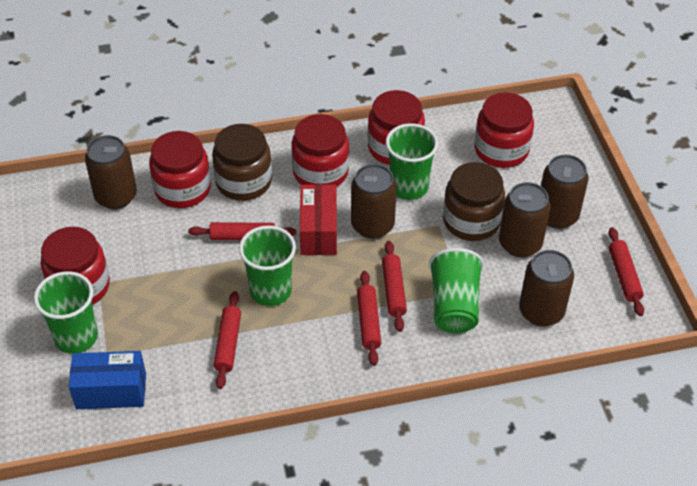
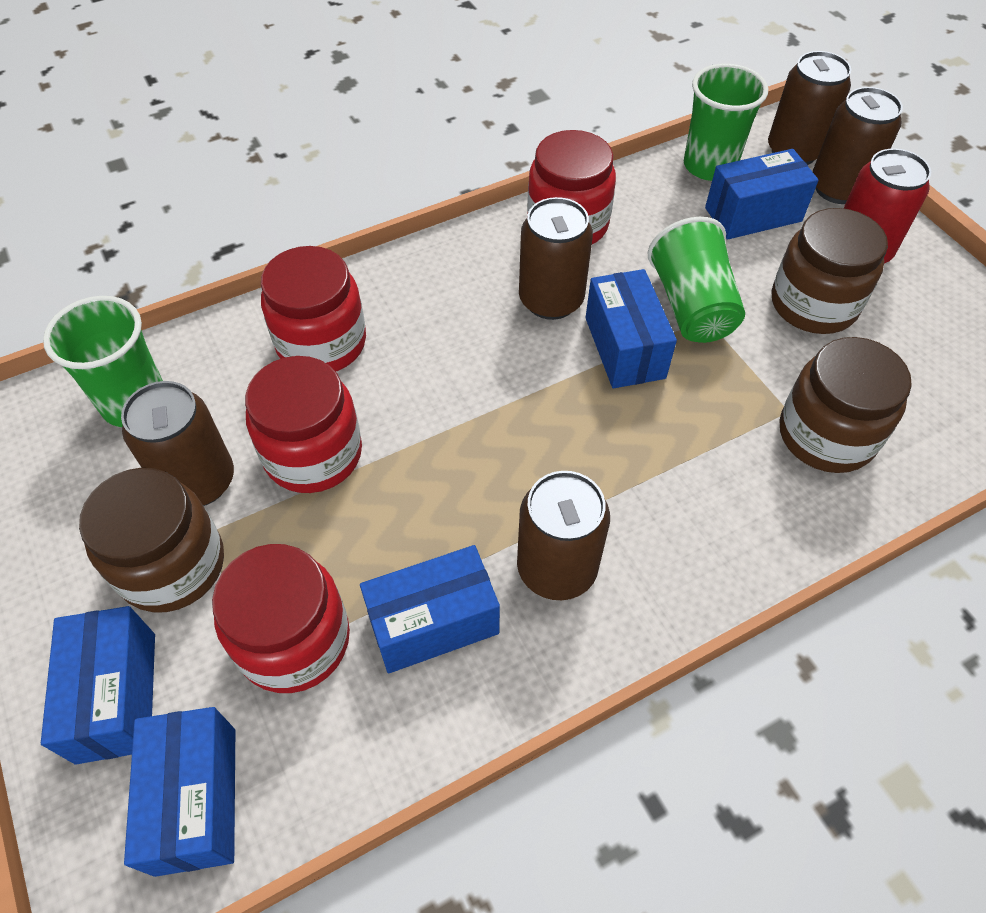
blue box: [69,351,146,409] = 1 -> [41,606,155,765] [124,707,235,877] [360,545,500,673] [585,269,677,388] [705,149,819,240] = 5
brown jar: [212,124,272,201] [443,162,505,241] = 2 -> [79,468,224,612] [772,208,888,334] [780,337,912,473] = 3
green cup: [34,271,98,354] [239,225,296,306] [386,123,438,200] [429,248,484,333] = 4 -> [43,296,163,427] [648,217,745,343] [684,63,768,181] = 3
red box: [300,184,337,255] = 1 -> none = 0
red can: none = 0 -> [843,148,931,263] = 1
red jar: [40,227,110,305] [149,131,211,208] [291,114,349,186] [367,90,425,165] [474,93,534,168] = 5 -> [212,544,350,693] [245,356,362,493] [261,246,366,371] [527,130,616,244] = 4
red rolling pin: [188,222,296,240] [214,291,241,389] [357,271,381,366] [382,241,407,332] [608,227,644,316] = 5 -> none = 0

